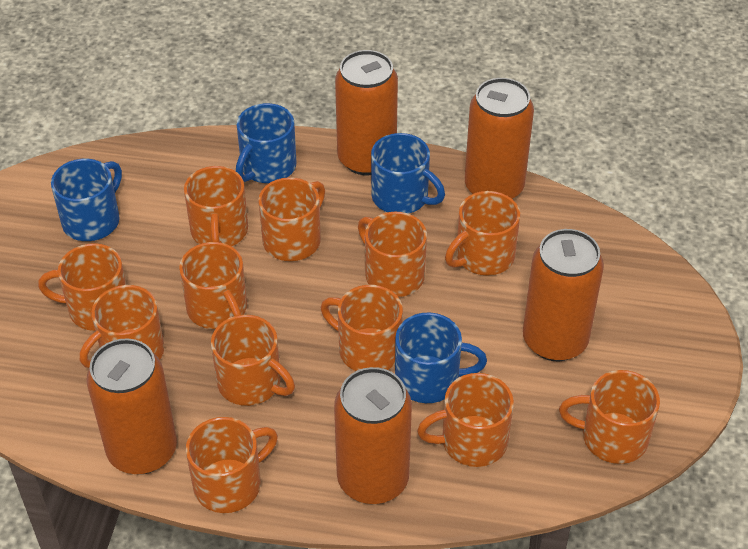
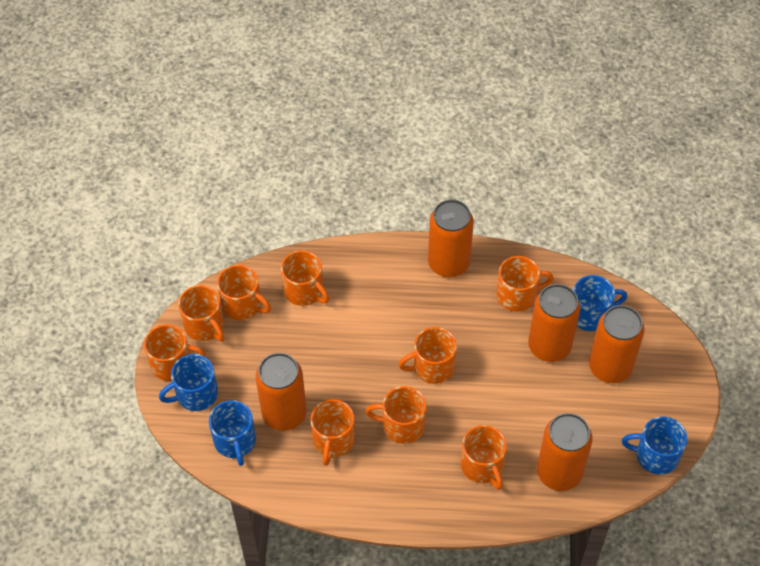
orange mug: [38,243,126,331] [80,285,164,368] [179,242,247,329] [184,166,248,246] [186,417,278,513] [211,315,295,406] [258,177,325,261] [321,285,403,371] [358,212,427,297] [417,373,514,467] [445,191,520,276] [559,370,660,464] = 12 -> [144,324,206,381] [178,285,224,341] [217,265,271,320] [281,250,329,306] [310,399,355,466] [365,386,426,444] [398,327,457,384] [461,425,507,490] [496,256,554,312] = 9

